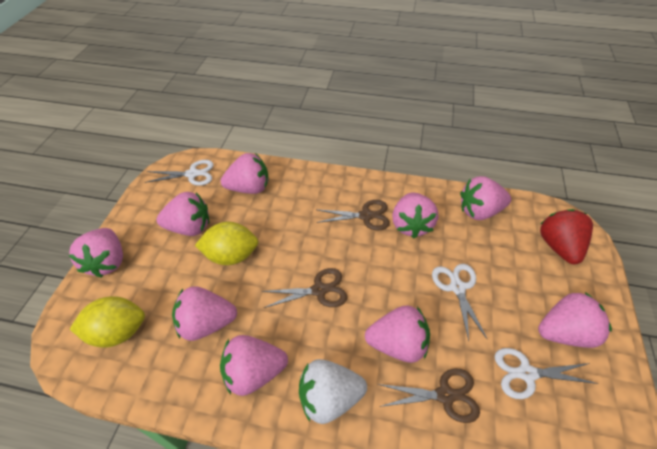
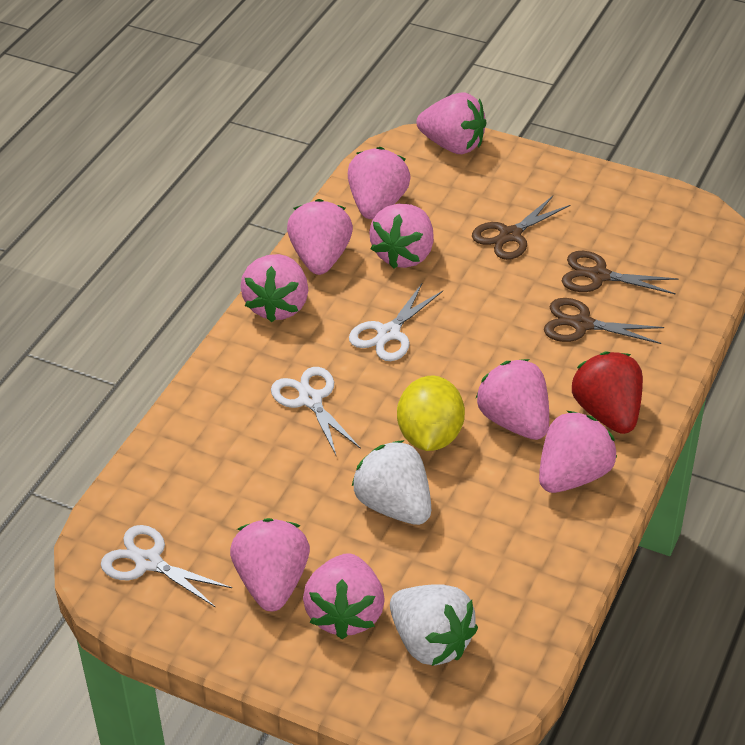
white strawberry: [299,359,367,424] = 1 -> [352,440,431,525] [390,584,478,666] = 2
yellow lemon: [70,296,145,348] [195,222,259,265] = 2 -> [397,376,465,451] = 1

